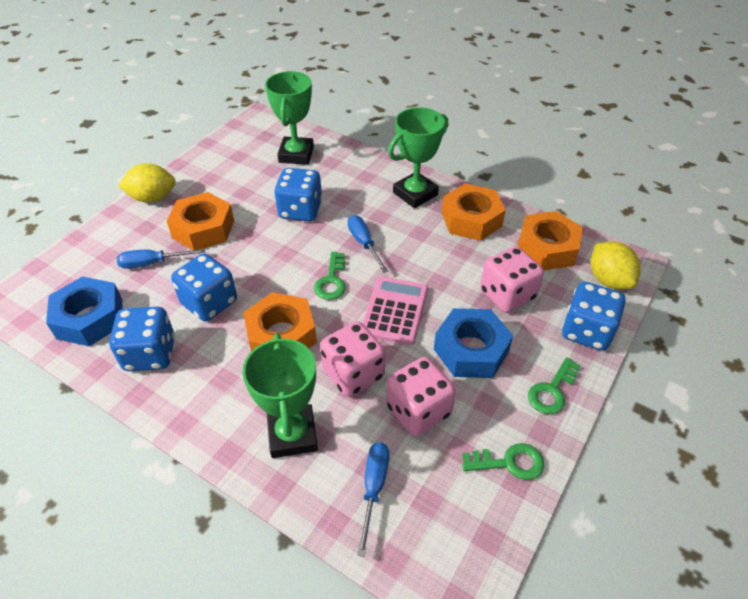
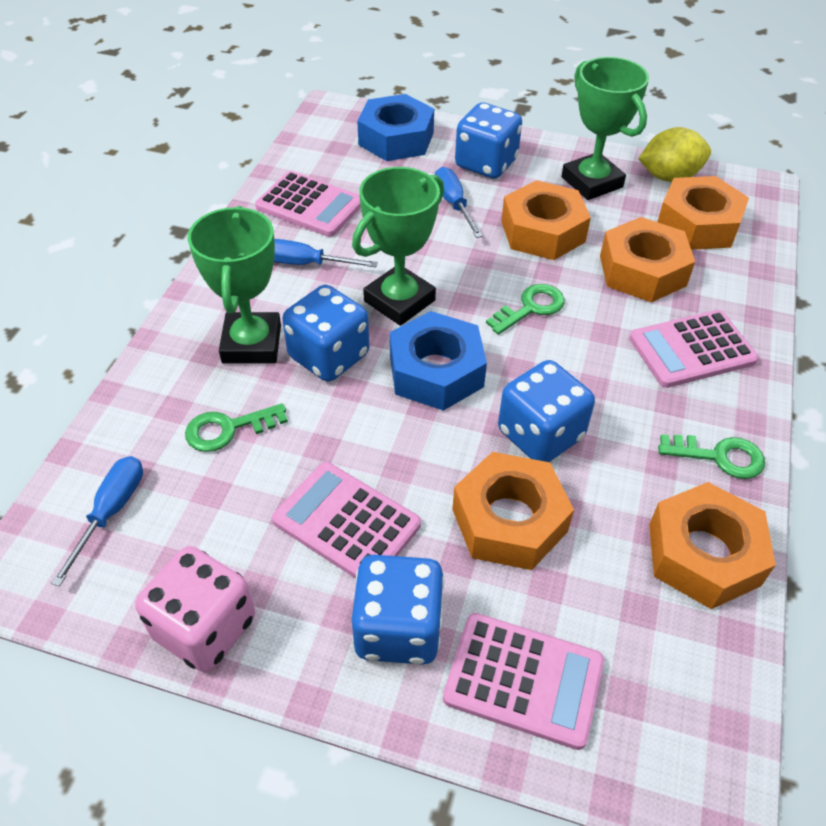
orange nut: [166,192,234,250] [243,292,317,351] [442,183,506,241] [518,211,583,270] = 4 -> [452,452,574,570] [501,180,591,260] [600,217,695,302] [649,482,776,609] [657,176,749,250] = 5
pink calculator: [363,276,428,345] = 1 -> [255,171,361,237] [272,462,421,579] [443,613,604,750] [629,310,759,388] = 4
pink dice: [320,321,385,397] [386,357,456,436] [480,246,544,313] = 3 -> [135,546,255,672] = 1
yellow lemon: [118,163,176,203] [591,241,641,289] = 2 -> [638,127,711,182] = 1

